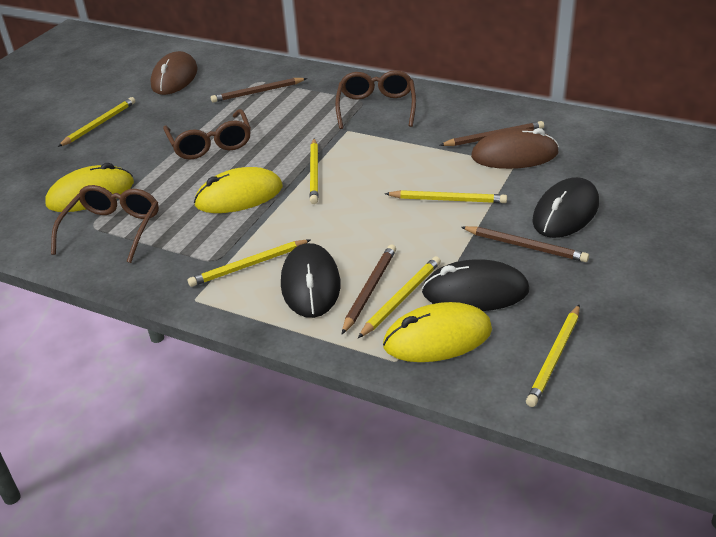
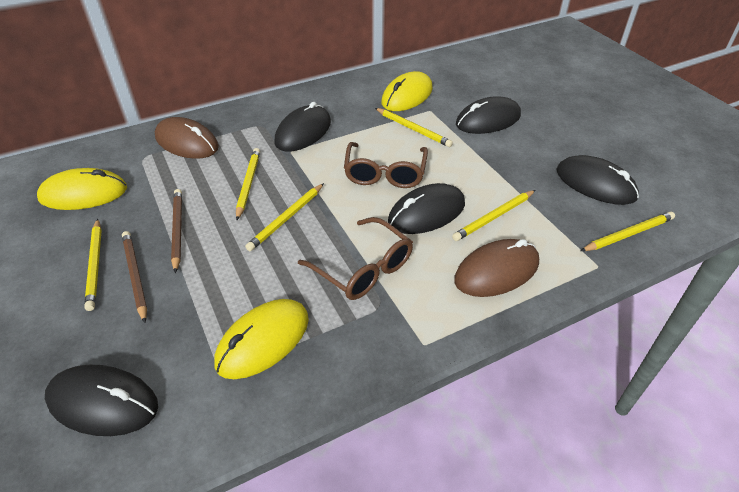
black mouse: [281,243,340,318] [422,259,529,311] [532,177,599,238] = 3 -> [45,365,158,436] [274,102,331,152] [388,183,465,234] [456,96,521,134] [556,155,639,205] = 5
brown glasses: [51,185,159,263] [163,109,251,160] [335,70,416,129] = 3 -> [298,217,413,300] [344,142,428,188] = 2
brown pencil: [211,78,307,103] [342,245,396,334] [440,121,544,146] [461,226,589,262] = 4 -> [122,231,147,323] [171,189,182,273] = 2

